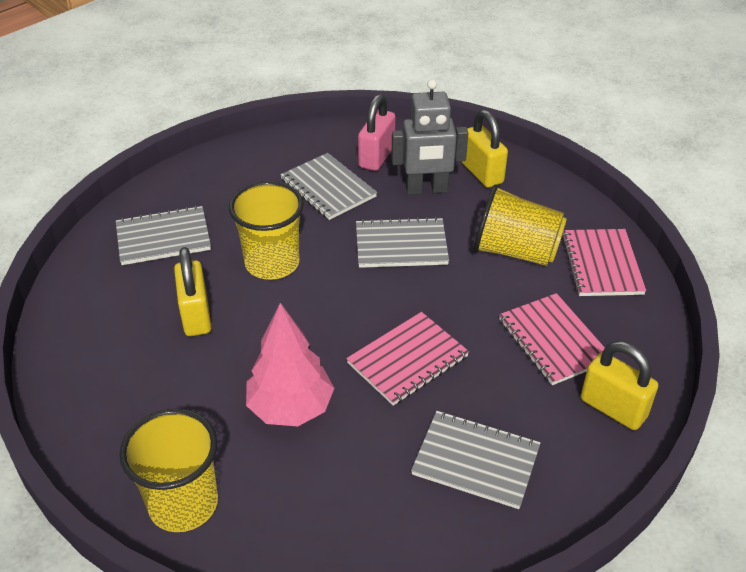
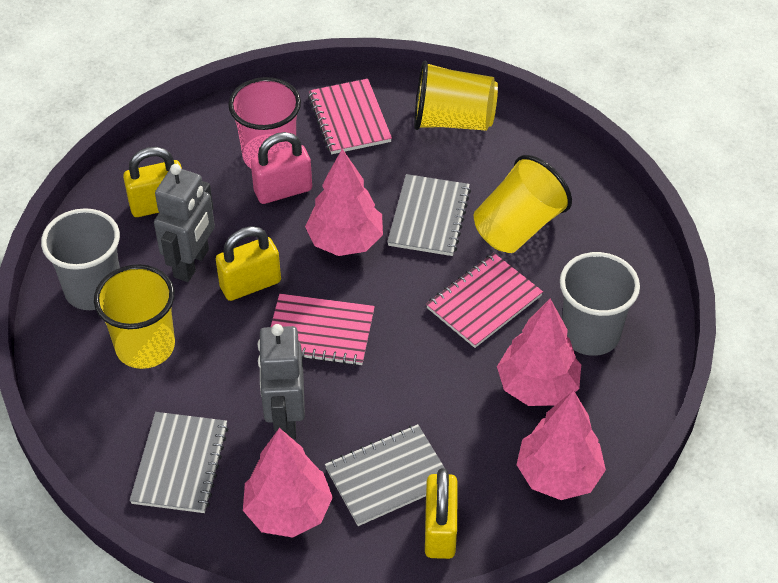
grey cup: none = 0 -> [41,208,120,310] [560,252,640,356] = 2
grey notebook: [116,206,211,265] [280,153,377,220] [356,217,449,268] [411,411,541,509] = 4 -> [130,412,229,513] [325,424,445,526] [387,174,471,256] = 3
grey robot: [391,79,468,195] = 1 -> [154,164,215,282] [258,324,305,440] = 2
pink cup: none = 0 -> [228,77,301,168] = 1
pink tree: [246,303,334,427] = 1 -> [243,428,333,538] [305,149,383,256] [497,299,581,406] [517,390,606,500] = 4

